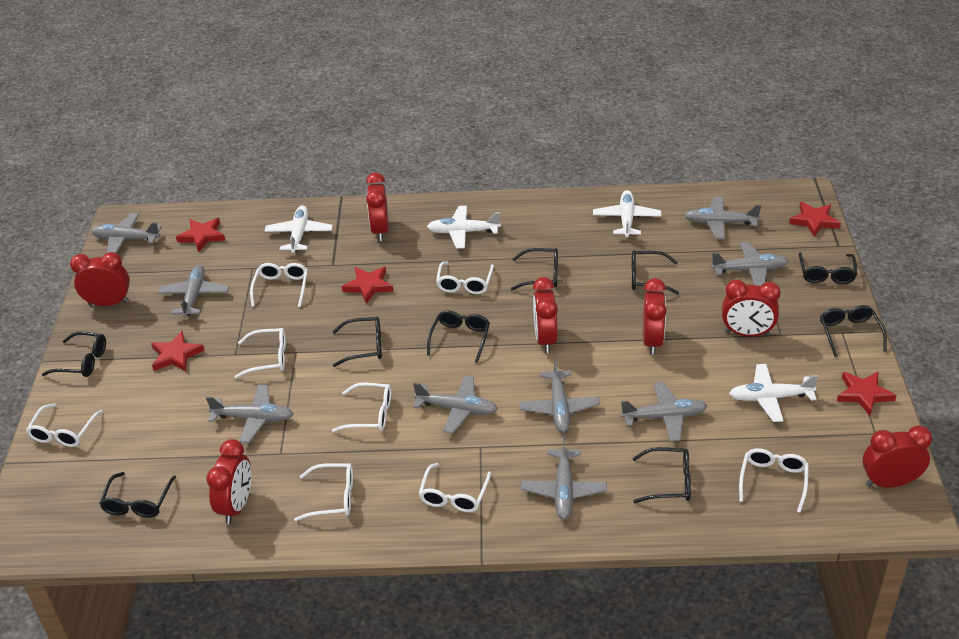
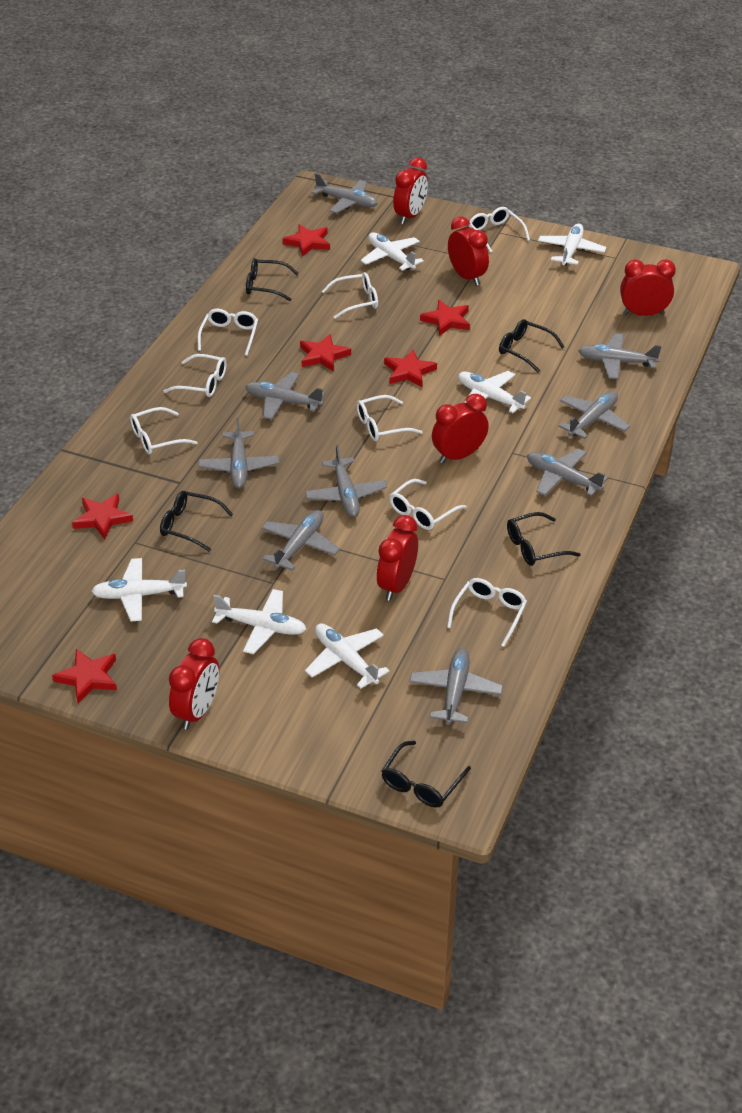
black glasses: [42,332,106,377] [99,472,176,518] [333,317,382,367] [427,310,490,363] [511,248,558,290] [632,250,679,294] [632,447,691,503] [799,252,857,284] [820,305,887,357] = 9 -> [160,491,233,552] [246,258,299,301] [381,741,471,808] [499,319,564,373] [507,512,581,566] = 5
red clock: [70,252,130,306] [206,439,251,524] [366,172,389,241] [533,277,558,353] [643,278,667,355] [722,279,781,336] [862,425,932,488] = 7 -> [169,638,219,730] [377,515,418,600] [393,157,428,224] [432,394,489,464] [448,217,489,286] [620,259,676,316] = 6
red star: [151,331,205,372] [176,218,225,252] [342,267,393,304] [789,202,841,237] [837,371,897,416] = 5 -> [52,649,117,703] [72,493,133,539] [283,224,330,257] [300,334,351,372] [384,349,437,387] [420,300,470,336] = 6
white plane: [265,205,333,253] [427,206,501,249] [593,190,661,237] [729,364,818,422] = 4 -> [91,558,187,621] [212,589,306,654] [305,623,390,689] [361,232,424,271] [458,371,531,413] [538,224,606,266] = 6

